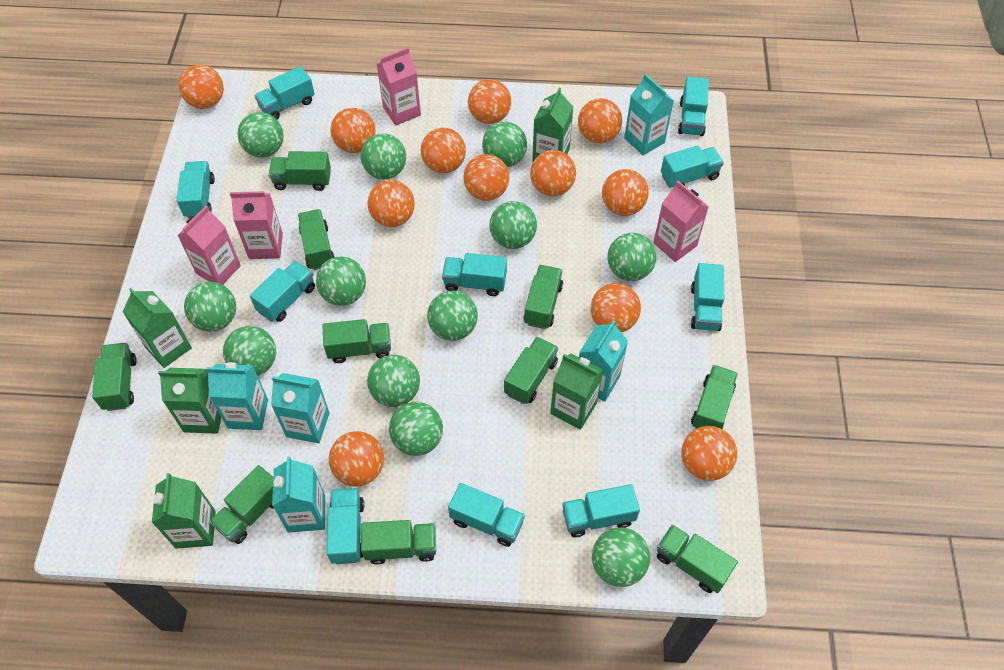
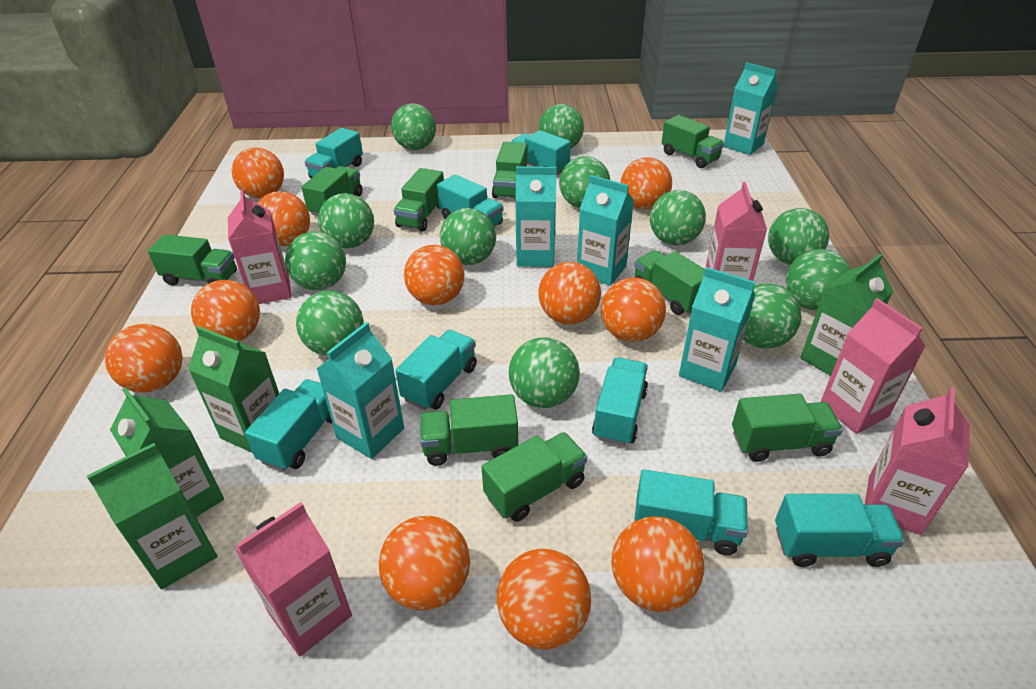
green carton: [123,288,192,368] [152,473,216,549] [158,368,221,434] [532,88,573,162] [550,353,603,430] = 5 -> [87,443,217,590] [110,387,224,517] [188,326,279,453] [800,254,893,376] = 4
green truck: [92,343,137,411] [210,465,274,544] [269,151,331,191] [298,209,335,270] [323,319,391,363] [361,520,436,565] [504,337,558,404] [523,265,563,329] [657,524,738,593] [691,365,738,429] = 10 -> [148,234,237,285] [301,166,363,216] [394,168,444,232] [420,394,518,466] [482,432,587,522] [492,142,527,198] [634,250,705,315] [662,115,724,168] [732,394,843,462] = 9
orange ball: [179,64,224,109] [329,431,384,487] [330,108,375,153] [367,180,415,227] [421,128,466,173] [463,154,509,201] [468,79,511,124] [530,150,576,196] [578,98,622,144] [591,283,641,332] [602,169,649,216] [681,426,737,481] = 12 -> [105,324,183,393] [191,280,260,341] [232,148,284,198] [258,191,310,246] [379,516,470,611] [404,245,464,305] [497,549,591,649] [538,262,601,324] [601,277,666,342] [611,516,704,612] [621,157,672,210] = 11
pink carton: [177,205,241,285] [230,191,283,259] [376,47,421,126] [653,180,709,262] = 4 -> [228,189,291,304] [235,502,352,656] [706,182,767,281] [820,298,926,434] [865,387,970,535] = 5
turquoise truck: [177,161,215,218] [250,261,315,322] [254,66,315,119] [326,488,364,564] [442,253,507,296] [448,483,525,547] [562,484,640,537] [661,145,724,188] [678,77,709,136] [691,263,724,331] = 10 -> [245,379,332,471] [305,128,363,178] [395,330,477,410] [437,174,503,227] [511,130,571,175] [592,357,648,446] [634,470,748,555] [775,494,905,567] = 8

